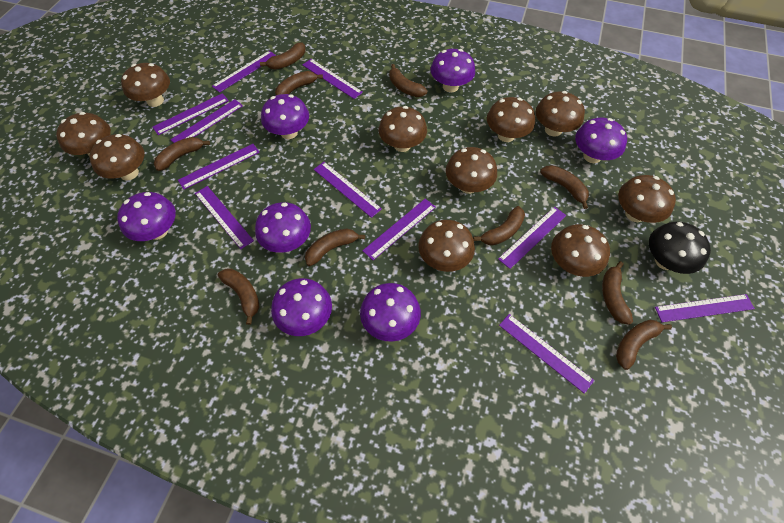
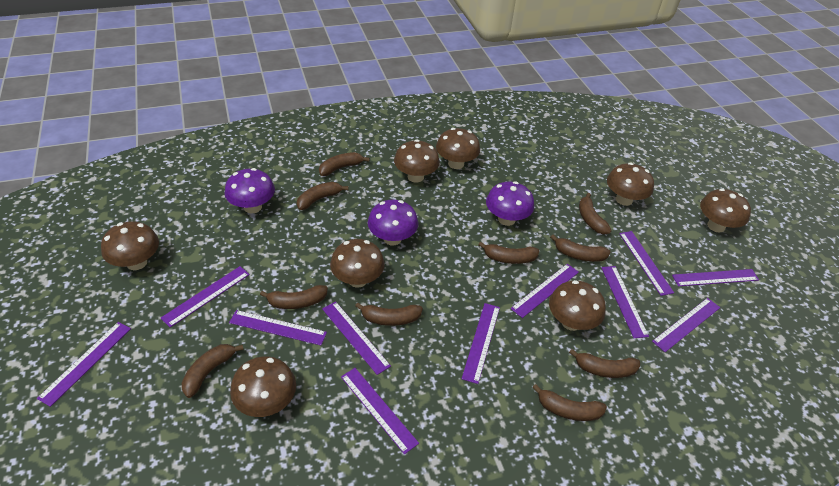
black mushroom: [649,222,711,274] = 1 -> none = 0
brown mushroom: [56,112,111,156] [89,134,145,181] [121,63,170,107] [379,106,427,152] [418,220,475,272] [446,147,497,194] [487,97,535,142] [536,91,585,137] [551,224,610,277] [618,175,676,223] = 10 -> [101,221,159,270] [230,356,296,417] [330,239,385,288] [394,140,440,183] [436,128,480,169] [549,280,606,331] [607,163,654,206] [700,188,751,233] = 8
purple mushroom: [117,192,176,241] [255,202,311,253] [261,94,309,139] [271,278,332,336] [360,283,421,342] [431,49,475,92] [575,118,627,163] = 7 -> [225,168,275,213] [368,199,418,245] [486,181,534,226] = 3

